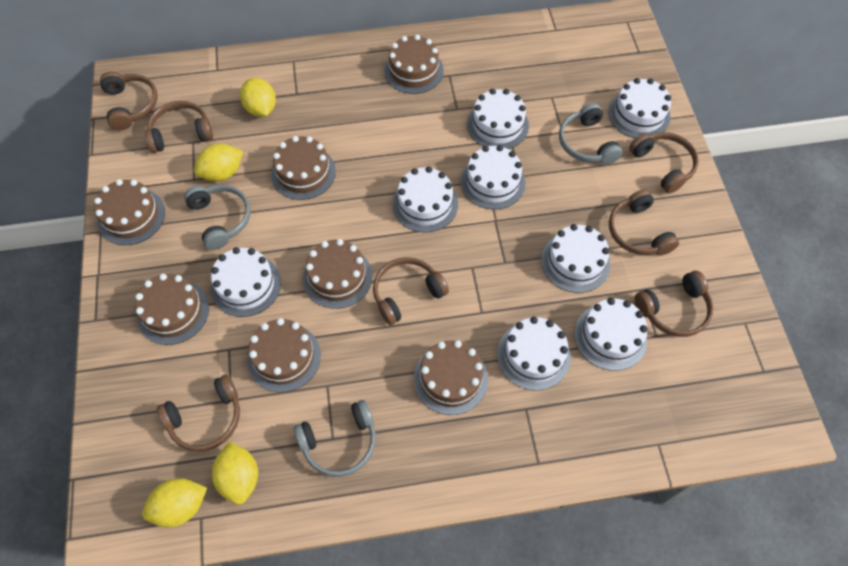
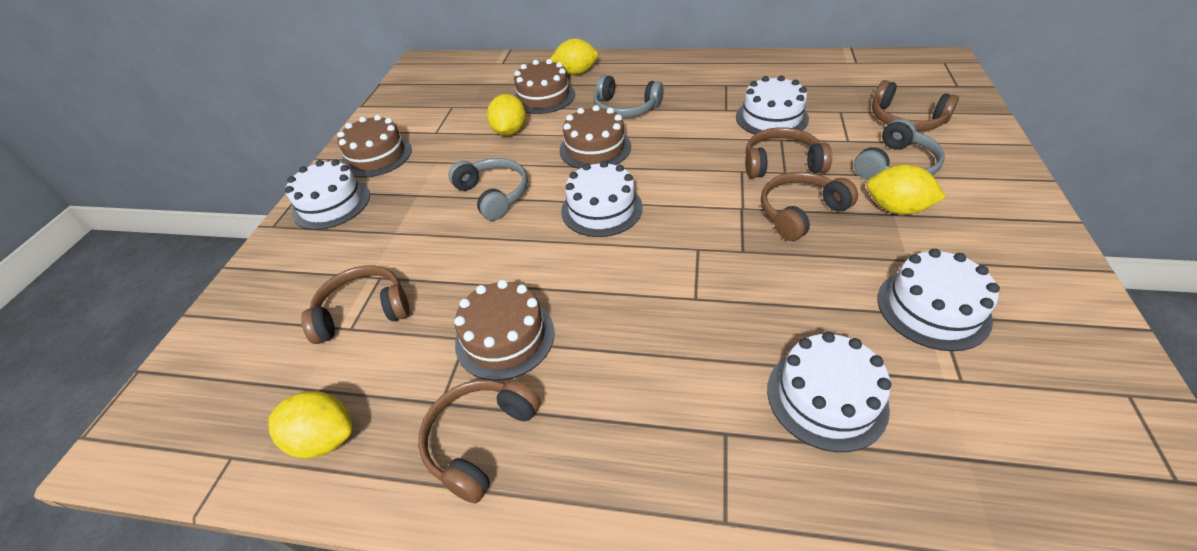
brown cake: [94,179,165,245] [135,274,209,345] [247,318,321,392] [271,136,336,200] [303,239,372,309] [384,35,444,94] [414,340,488,415] = 7 -> [337,115,412,178] [454,280,555,381] [514,59,575,114] [560,105,631,169] = 4
brown headphones: [100,72,158,130] [145,101,213,153] [157,375,240,452] [373,257,449,325] [609,189,679,255] [629,132,699,194] [634,271,713,337] = 7 -> [301,266,410,344] [418,380,541,503] [745,127,832,178] [761,172,858,241] [872,80,959,131] = 5
white cake: [211,247,281,317] [392,166,458,232] [461,145,525,210] [467,89,529,149] [497,316,571,391] [541,224,610,293] [574,298,648,371] [608,78,671,138] = 8 -> [285,160,370,230] [561,161,643,237] [736,76,809,134] [767,332,891,452] [877,249,1000,351] = 5

